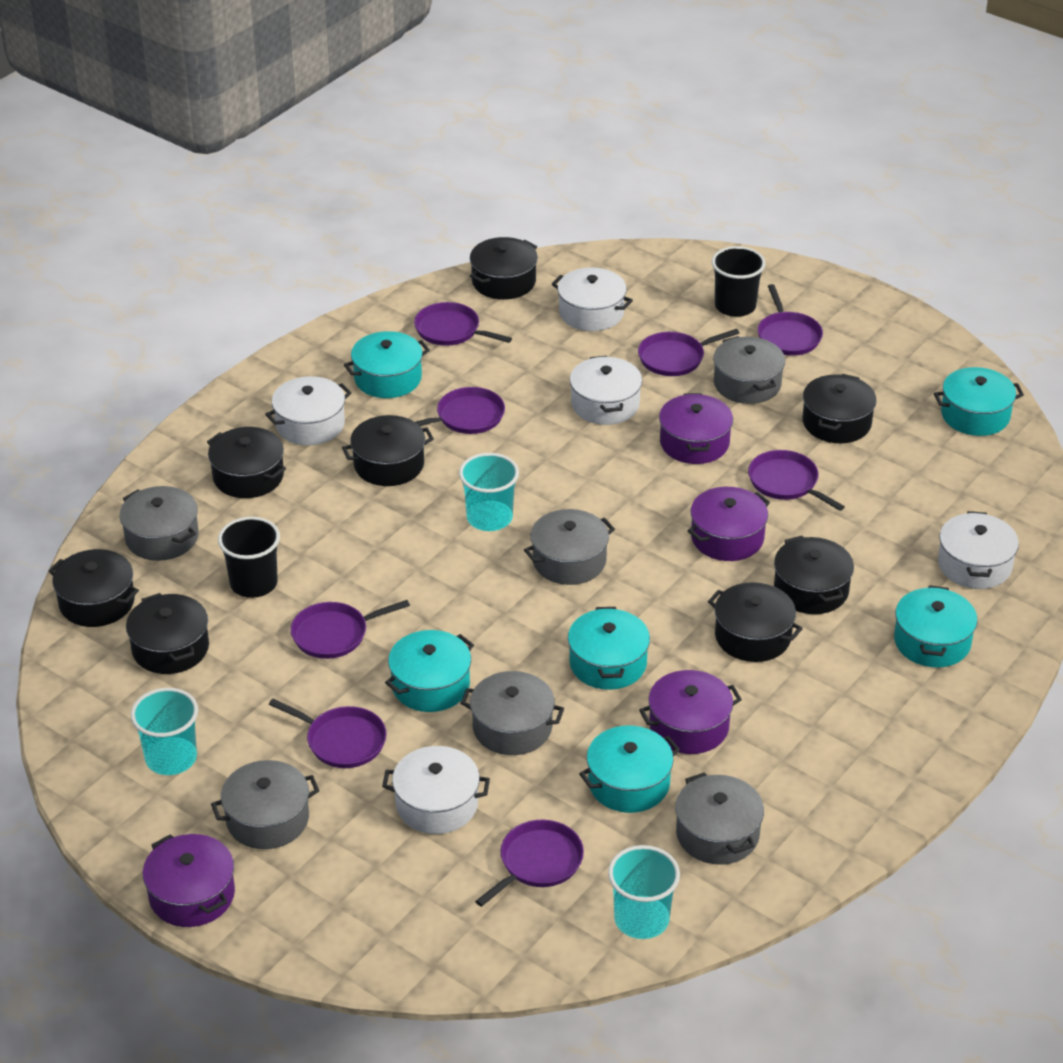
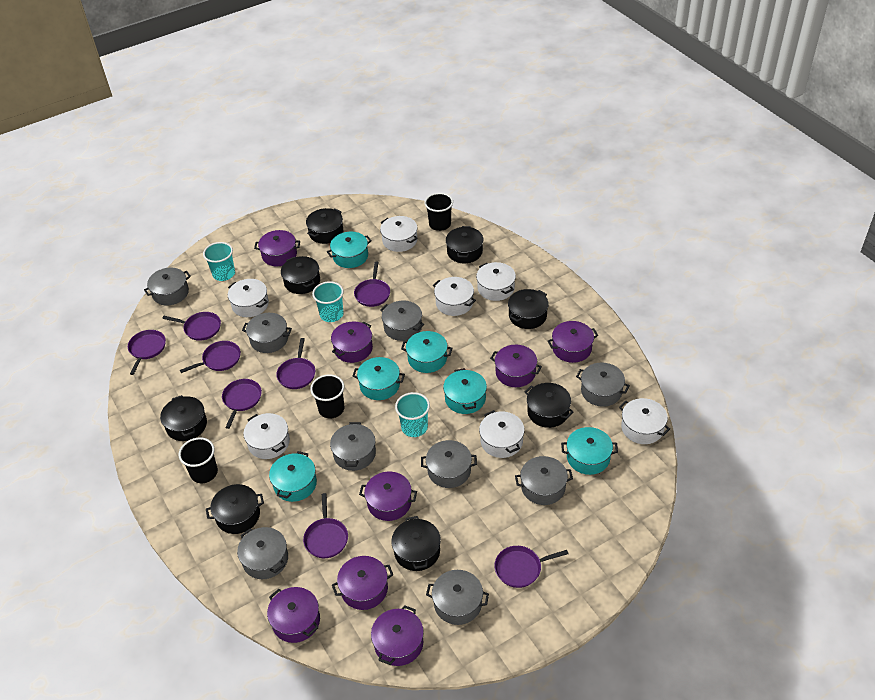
black cup: [218,517,280,598] [712,246,766,317] = 2 -> [179,437,218,483] [310,374,344,419] [425,193,453,231] = 3
grey pot: [120,486,199,561] [211,760,319,849] [461,671,564,755] [524,509,615,585] [675,772,764,865] [713,336,785,404] = 6 -> [144,268,191,306] [237,527,288,579] [242,313,292,353] [330,422,376,471] [380,300,424,341] [421,440,477,488] [426,570,489,625] [515,456,573,505] [576,363,630,407] = 9
purple pot: [143,834,235,927] [639,670,742,754] [659,393,733,464] [687,487,770,561] = 4 -> [254,230,300,266] [267,587,320,643] [331,321,373,363] [332,556,393,610] [359,472,417,521] [371,605,424,666] [490,345,542,387] [548,321,598,363] = 8
white pot: [265,376,351,446] [382,746,490,834] [552,267,633,331] [570,356,642,425] [938,511,1019,589] = 5 -> [228,279,269,317] [243,413,290,459] [380,216,418,252] [433,277,476,316] [476,262,516,301] [479,410,525,458] [619,398,670,444] = 7

